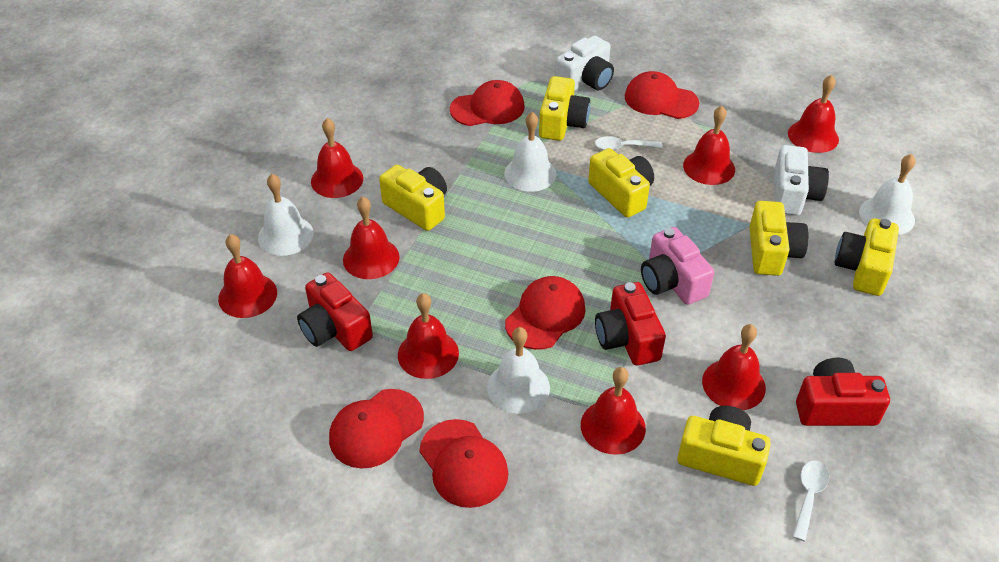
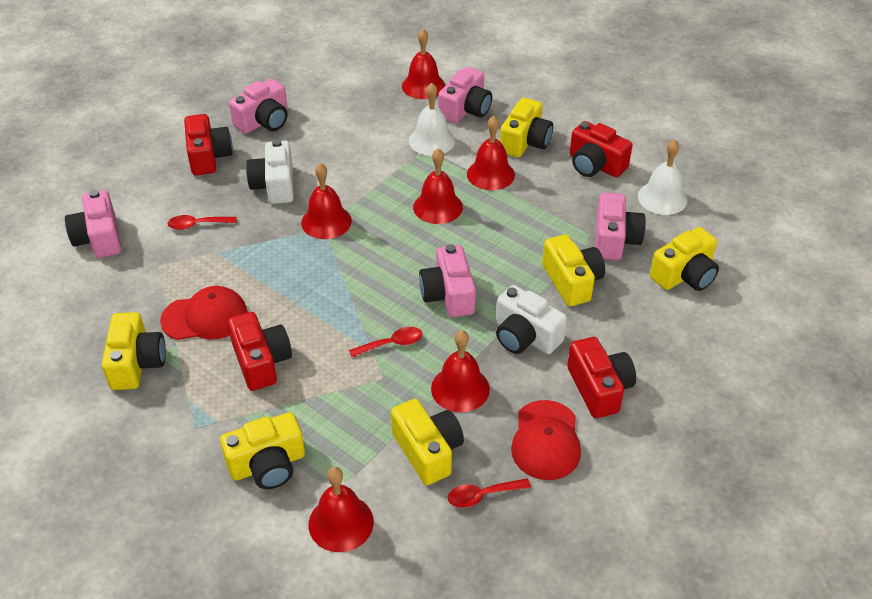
pink camera: [641,227,714,305] = 1 -> [65,190,122,258] [229,79,288,134] [419,244,476,317] [438,67,492,124] [595,192,646,260] = 5
red bell: [218,234,277,318] [311,118,363,198] [343,197,399,279] [398,293,459,379] [581,367,646,455] [683,106,735,185] [702,324,766,410] [788,75,839,153] = 8 -> [301,163,352,239] [309,467,374,552] [402,29,445,99] [413,148,463,224] [431,331,490,412] [467,116,515,190] = 6
red camera: [297,272,373,351] [595,282,666,366] [796,357,890,426] = 3 -> [184,114,233,175] [228,312,292,391] [567,337,636,418] [570,121,633,177] = 4
red cap: [329,389,424,469] [419,419,508,508] [450,80,525,126] [505,276,585,350] [625,71,699,119] = 5 -> [160,286,248,340] [511,400,581,480] = 2
red spoon: none = 0 -> [167,215,237,230] [349,327,423,357] [448,478,531,508] = 3
white bell: [258,174,314,256] [487,327,550,414] [504,112,556,192] [859,154,916,235] = 4 -> [409,83,455,156] [638,139,687,215] = 2
white spoon: [595,136,662,150] [792,460,829,541] = 2 -> none = 0

